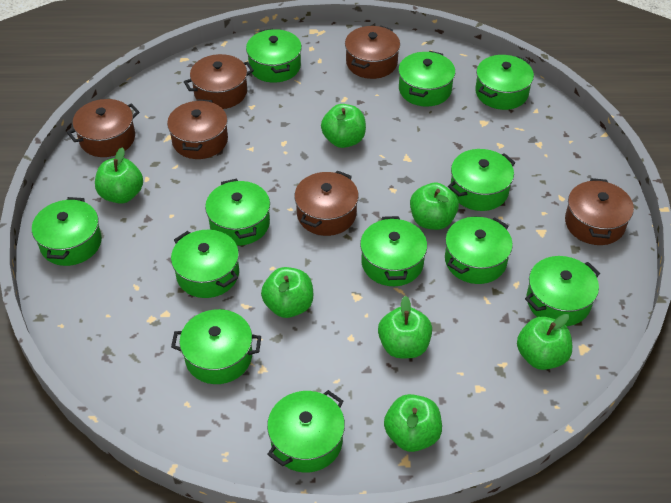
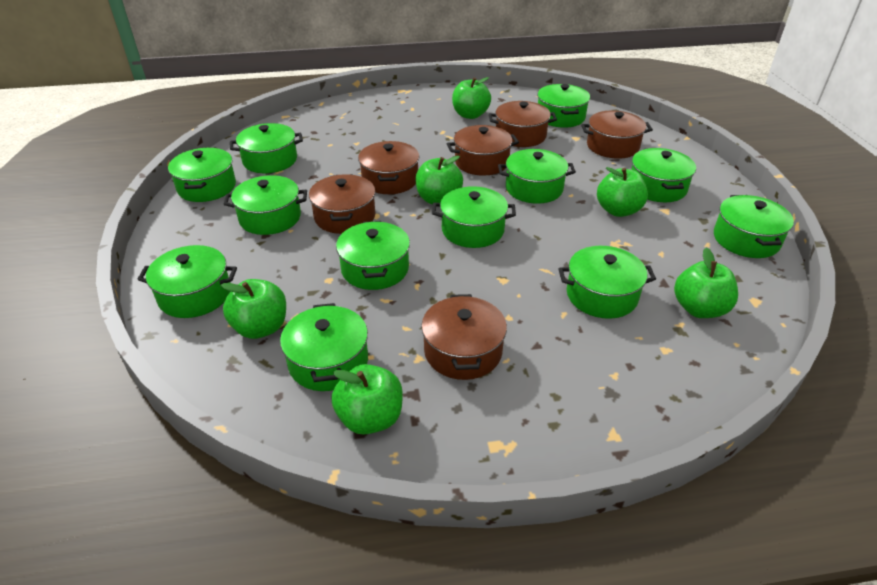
green apple: [95,147,143,204] [261,267,313,318] [321,104,366,148] [378,296,432,358] [384,394,442,452] [410,183,459,230] [517,314,572,370] = 7 -> [221,279,286,339] [332,364,403,435] [415,156,463,204] [452,77,491,119] [597,167,648,217] [674,248,738,318] = 6

